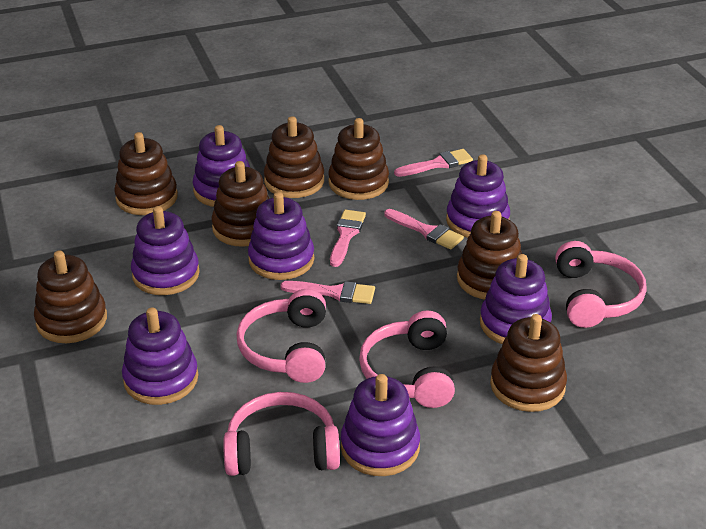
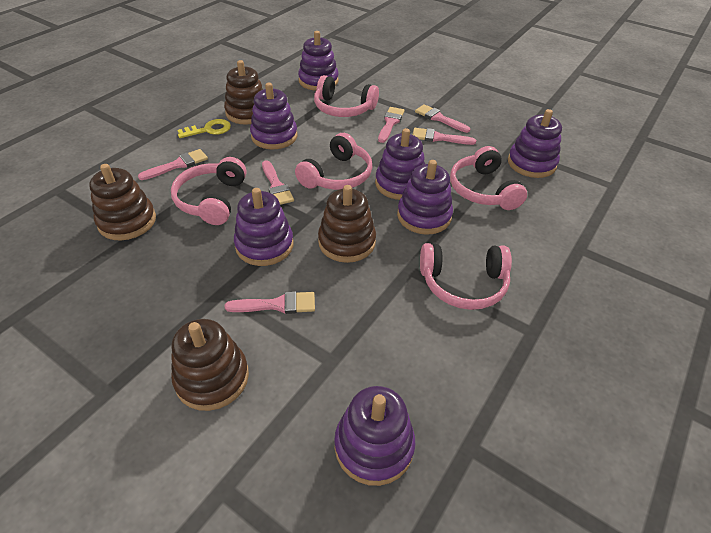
brown stacking toy: [34,250,107,343] [114,132,178,215] [211,161,270,247] [264,116,324,198] [328,118,389,200] [457,211,522,300] [490,314,567,412] = 7 -> [89,164,156,240] [171,319,249,411] [224,60,263,125] [318,185,376,263] = 4
pink brush: [280,281,375,304] [330,209,366,267] [384,209,464,249] [394,149,473,177] = 4 -> [138,149,208,180] [224,291,315,314] [262,160,294,205] [378,107,405,143] [412,128,476,145] [415,104,470,133] = 6
pink headphones: [223,392,340,476] [236,289,326,383] [359,311,455,408] [555,241,647,328] = 4 -> [171,157,247,225] [295,133,372,190] [314,75,379,117] [420,243,512,310] [450,146,527,210] = 5
yellow key: none = 0 -> [177,119,231,138] = 1

